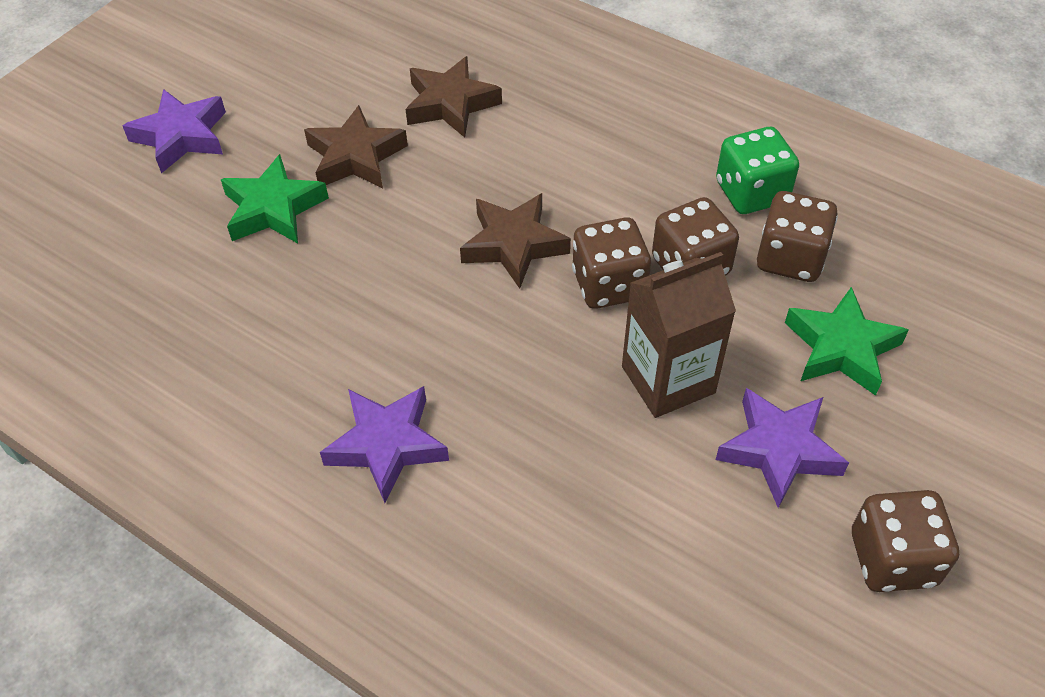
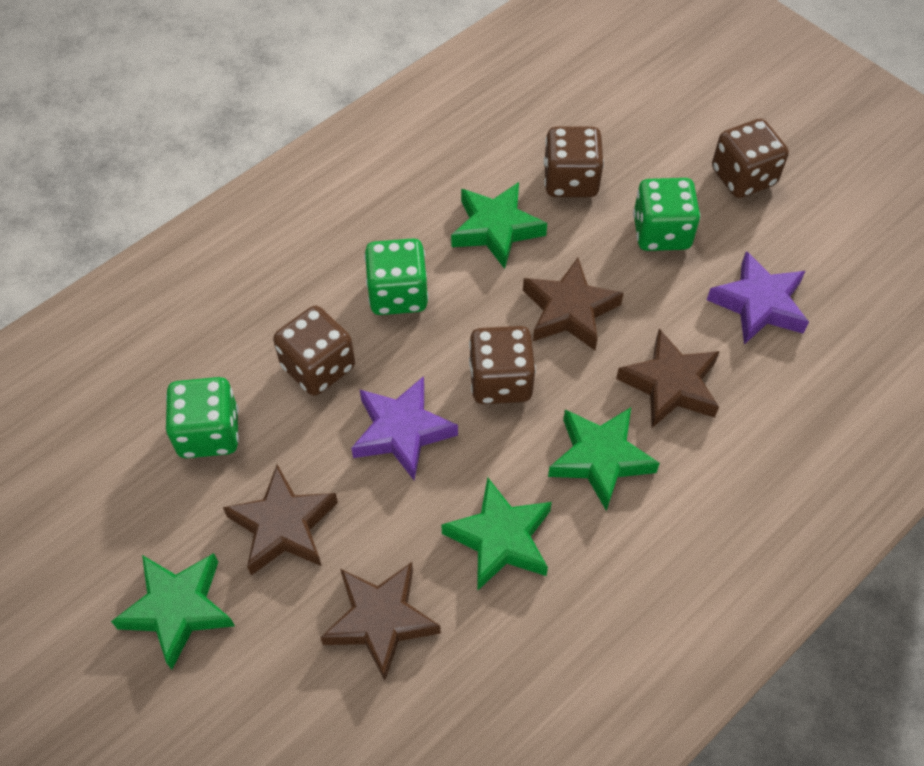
brown carton: [622,252,736,418] = 1 -> none = 0
brown star: [304,105,408,188] [406,56,502,138] [460,193,571,289] = 3 -> [223,465,338,575] [320,562,441,681] [523,258,624,350] [616,329,720,428] = 4
green dice: [716,127,799,214] = 1 -> [166,377,239,458] [364,238,428,315] [633,178,701,251] = 3
green star: [221,154,329,243] [785,287,909,396] = 2 -> [111,553,235,670] [441,477,552,591] [451,182,547,269] [548,407,660,511] = 4
purple star: [123,89,226,173] [320,386,449,503] [716,388,849,508] = 3 -> [351,376,458,481] [707,251,809,344] = 2

